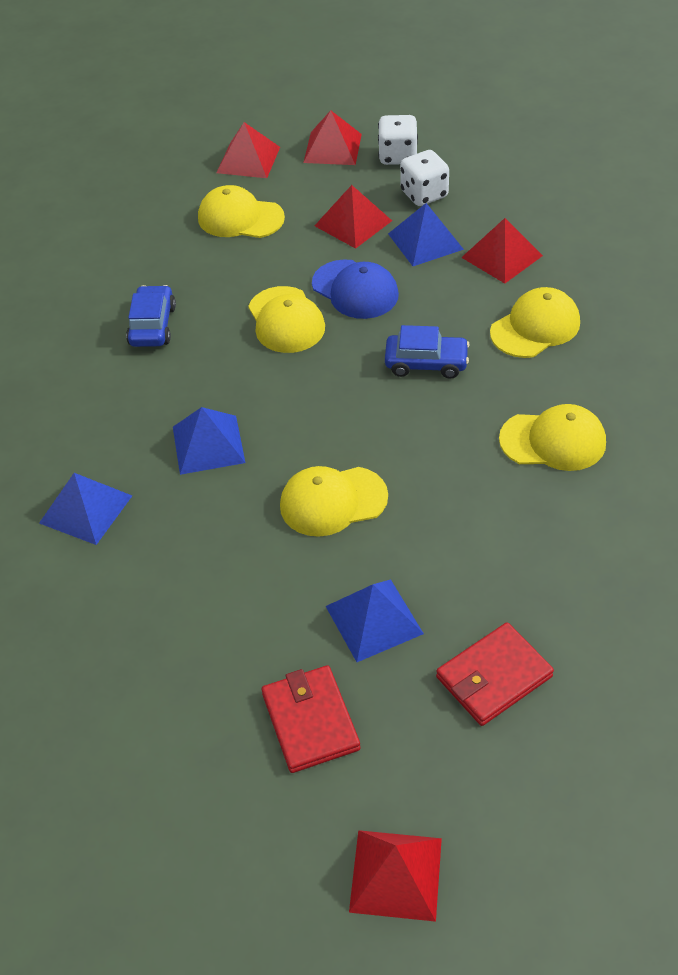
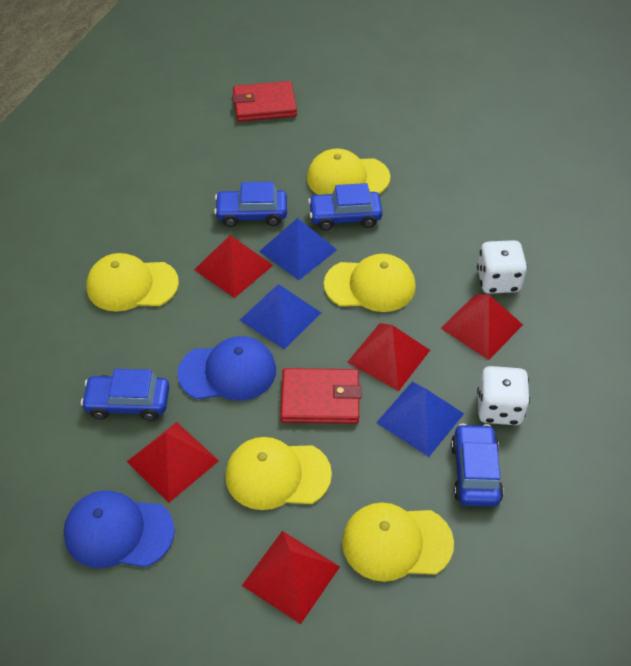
blue cap: [312,259,399,319] = 1 -> [64,491,175,568] [177,336,276,401] = 2
blue car: [126,285,176,347] [385,325,470,379] = 2 -> [81,369,169,421] [214,181,287,227] [308,183,382,230] [451,424,504,507] = 4
blue pyramid: [39,473,132,545] [173,407,245,475] [326,579,424,662] [388,203,464,266] = 4 -> [240,285,321,350] [259,218,337,280] [376,382,464,457] = 3

